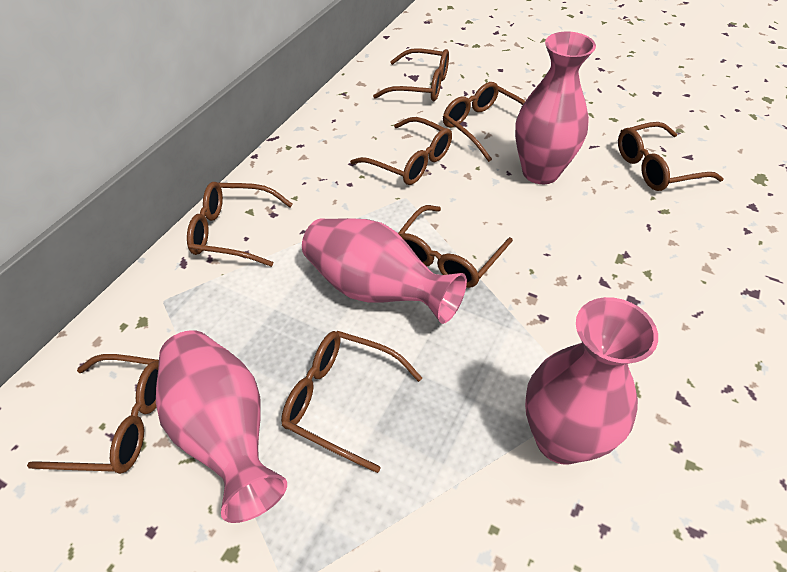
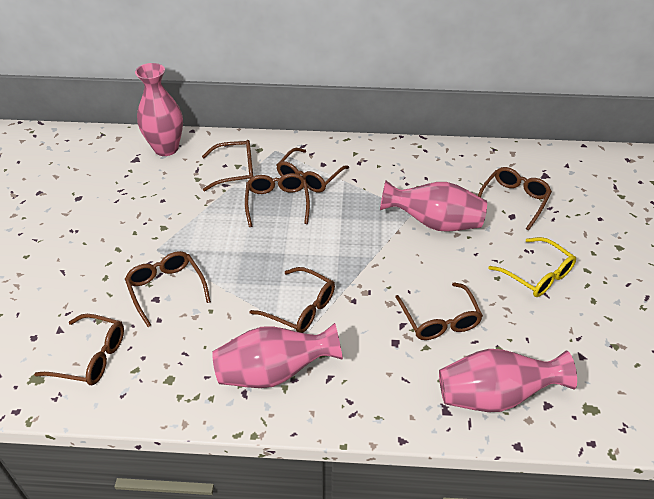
yellow glasses: none = 0 -> [488,237,576,297] = 1

